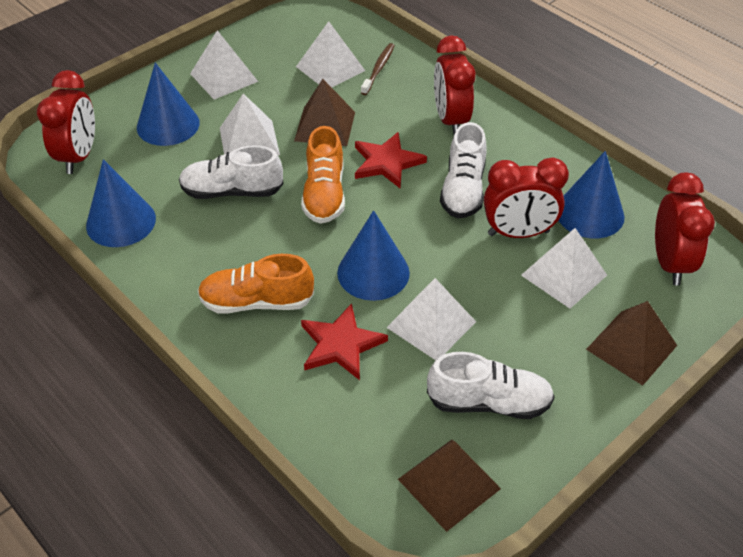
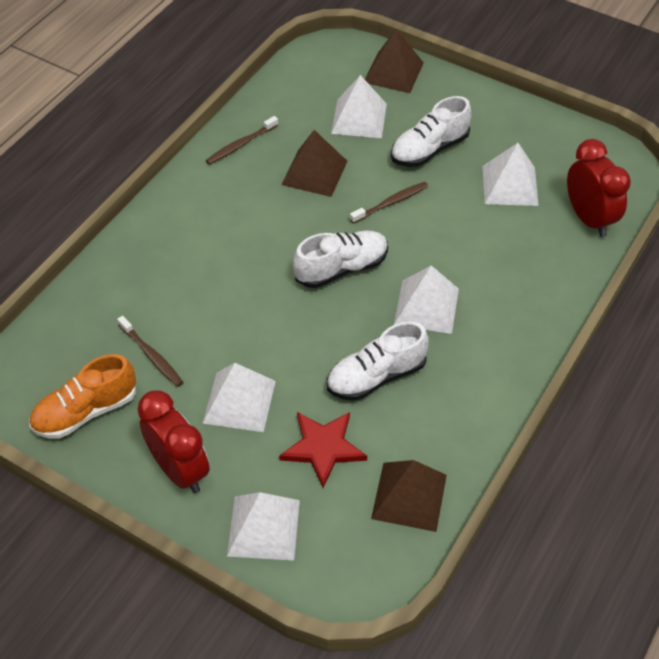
blue cone: [86,159,156,247] [137,63,200,146] [337,210,410,301] [558,151,625,238] = 4 -> none = 0
brown toothbrush: [361,43,395,95] = 1 -> [117,316,183,387] [206,116,278,165] [350,182,428,224] = 3
orange shoe: [198,254,314,313] [301,126,345,224] = 2 -> [29,354,136,439] = 1
red clock: [37,70,95,174] [434,35,476,134] [484,158,569,238] [655,173,715,285] = 4 -> [137,390,210,493] [567,139,631,237] = 2
red star: [301,303,388,380] [355,132,427,188] = 2 -> [279,412,367,488] = 1

